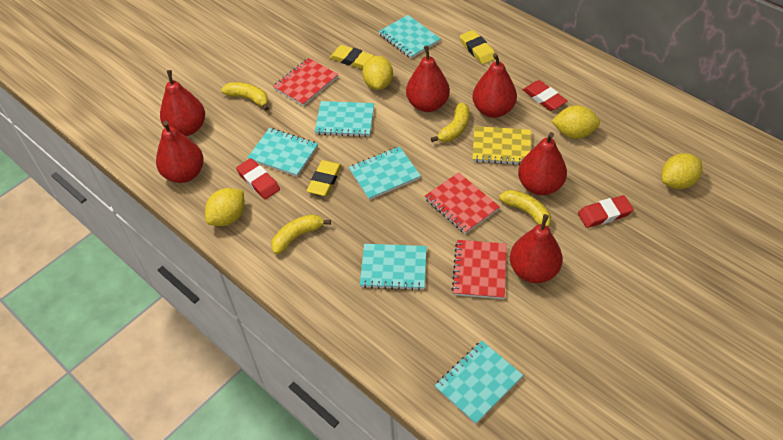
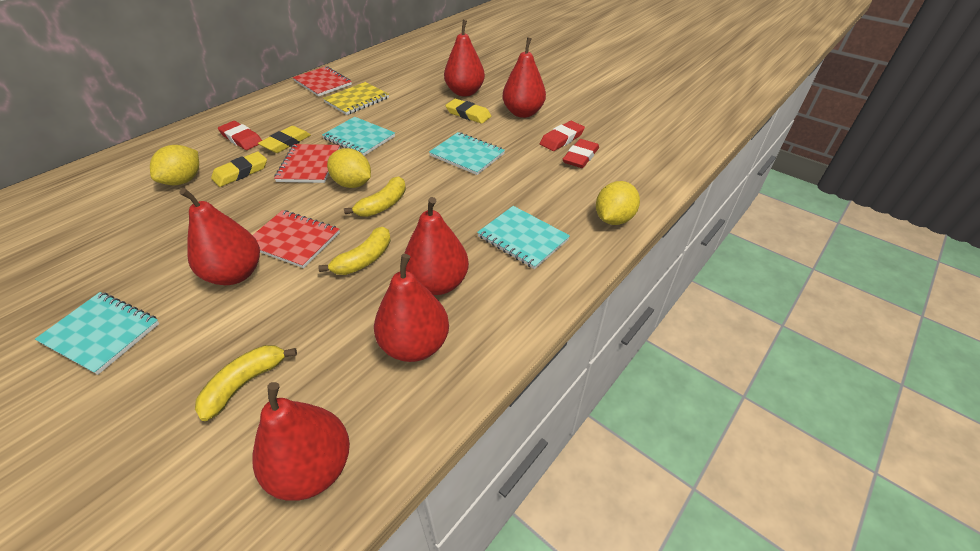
turquoise notebook: [247,128,318,177] [315,101,374,137] [349,146,421,200] [360,244,427,290] [378,15,441,58] [435,341,523,424] = 6 -> [35,292,160,375] [322,117,395,156] [429,132,505,175] [477,206,570,269] = 4
yellow banana: [221,82,269,111] [271,214,331,254] [431,103,469,142] [499,190,551,228] = 4 -> [195,345,297,421] [318,227,391,275] [344,176,406,217] = 3
yellow lemon: [205,188,245,226] [362,56,393,90] [552,105,600,139] [661,153,702,189] = 4 -> [150,145,199,185] [327,148,371,188] [596,181,640,225] = 3

